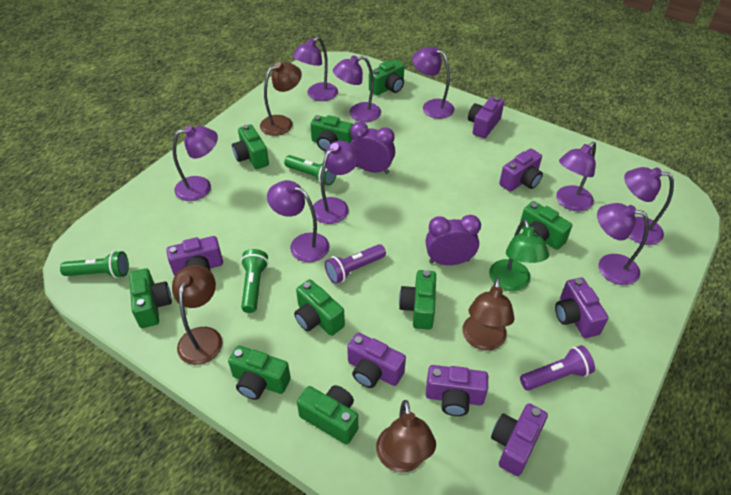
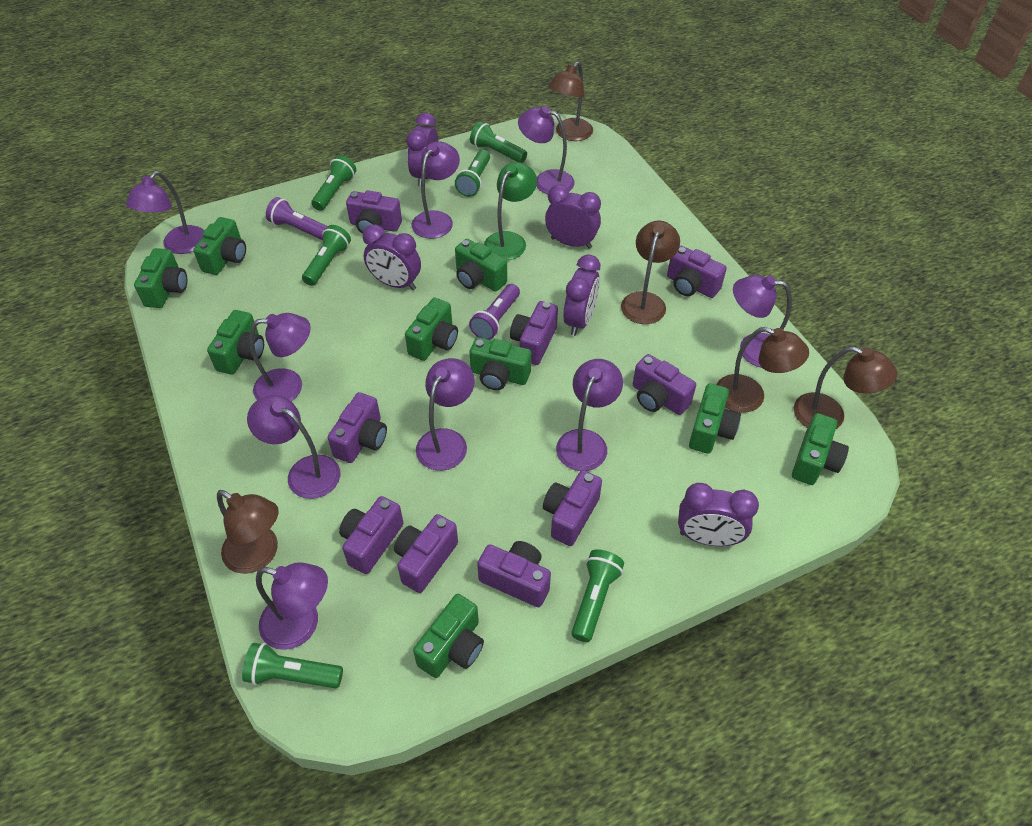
brown lamp: [172,265,223,365] [260,62,302,136] [376,400,436,473] [463,278,515,351] = 4 -> [217,490,279,574] [548,61,593,141] [621,220,680,324] [716,327,809,413] [794,346,897,429] = 5
green flashlight: [60,251,129,278] [241,249,268,313] [284,155,337,186] = 3 -> [242,643,343,688] [302,225,351,286] [311,155,356,211] [455,150,490,197] [470,121,527,163] [571,549,624,642] = 6
purple camera: [166,236,223,276] [347,333,406,388] [426,365,488,416] [468,97,504,139] [491,404,548,476] [499,148,543,192] [555,277,609,338] = 7 -> [328,392,387,463] [339,496,404,574] [346,190,402,234] [394,514,458,593] [477,541,551,607] [510,301,558,365] [543,470,602,546] [633,354,696,415] [667,246,727,298] = 9
purple clock: [350,122,395,174] [426,215,481,265] = 2 -> [363,224,421,290] [406,113,439,187] [545,185,601,249] [563,255,600,336] [678,483,759,546] = 5

